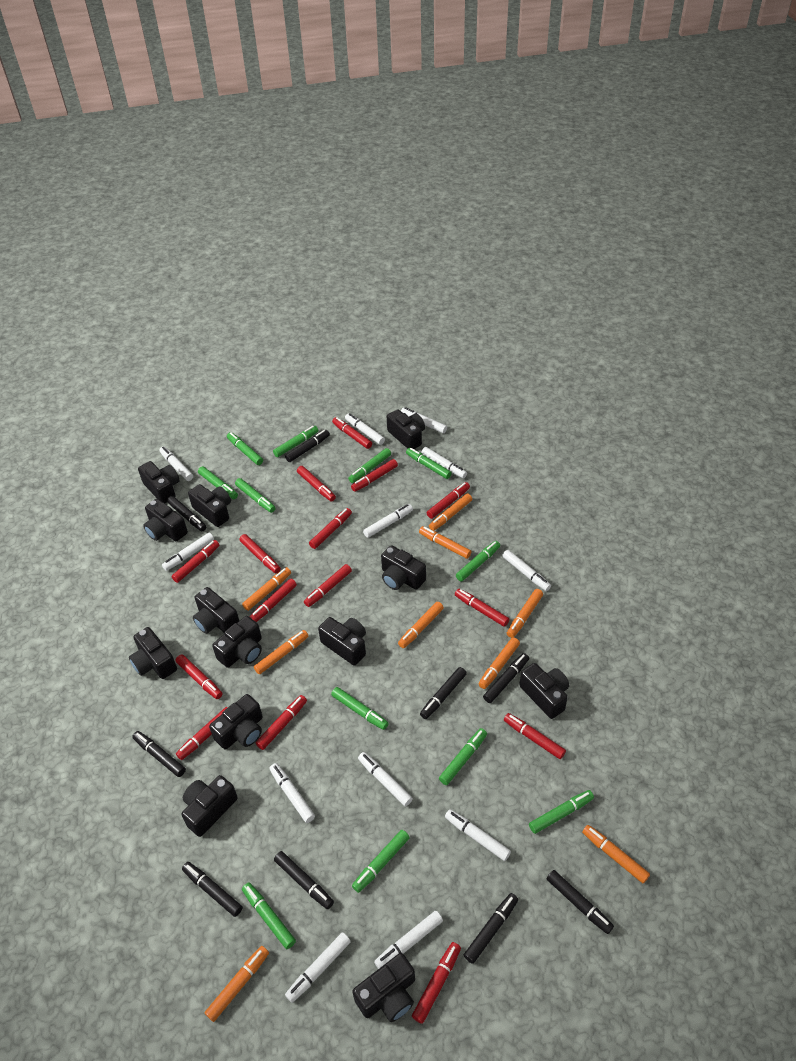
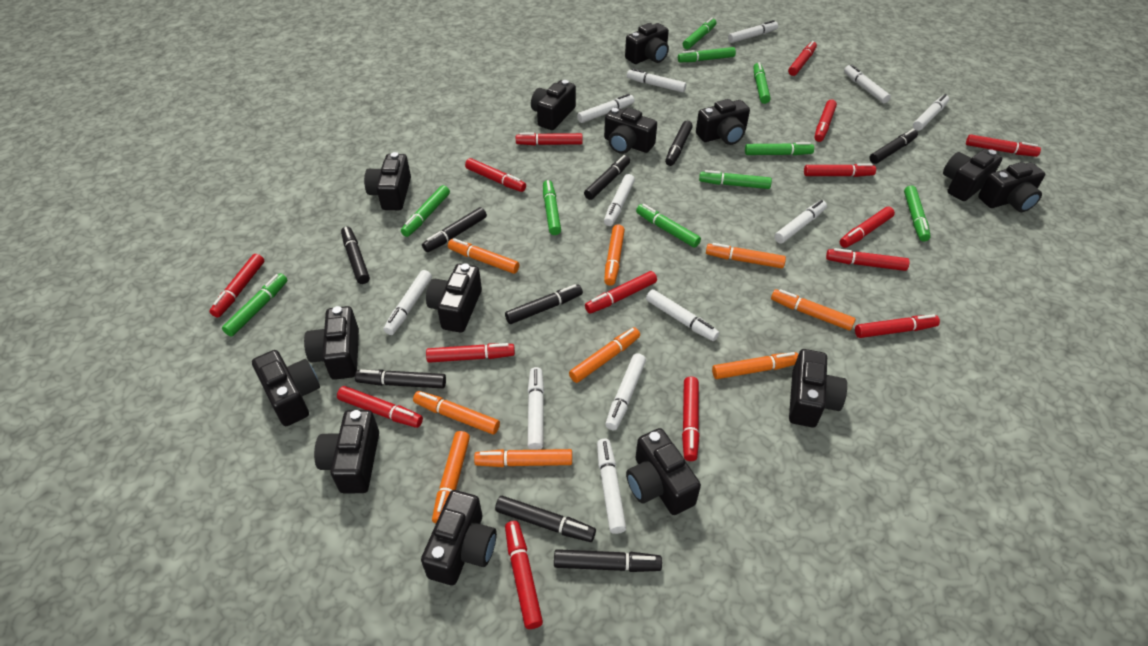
black camera: [129,627,177,679] [138,461,180,503] [143,499,188,541] [181,775,238,837] [188,484,231,527] [193,587,239,634] [209,694,263,749] [212,616,262,668] [318,617,366,665] [352,953,415,1022] [381,545,426,590] [387,409,425,449] [519,663,569,719] = 13 -> [252,350,320,426] [304,306,359,380] [314,410,379,493] [364,152,411,210] [421,490,497,585] [426,263,482,333] [531,80,576,130] [604,107,657,154] [625,23,669,64] [626,428,701,515] [696,99,750,145] [789,349,847,427] [943,149,1002,201] [978,162,1045,212] = 14
green marker: [198,466,238,499] [227,432,263,465] [235,478,276,513] [242,883,296,949] [273,426,319,457] [331,687,388,730] [348,448,391,483] [352,830,410,893] [406,448,452,479] [439,728,487,785] [456,541,500,582] [529,790,594,834] = 12 -> [222,273,287,336] [401,185,450,237] [543,180,561,235] [636,204,701,248] [678,47,736,62] [683,17,716,49] [699,170,772,189] [745,142,814,155] [754,62,770,104] [904,185,931,242] = 10

